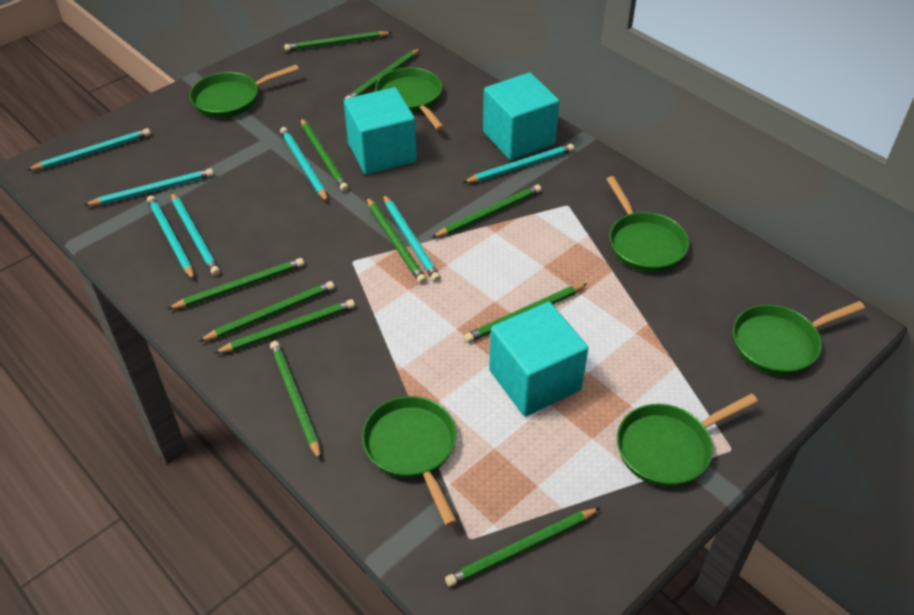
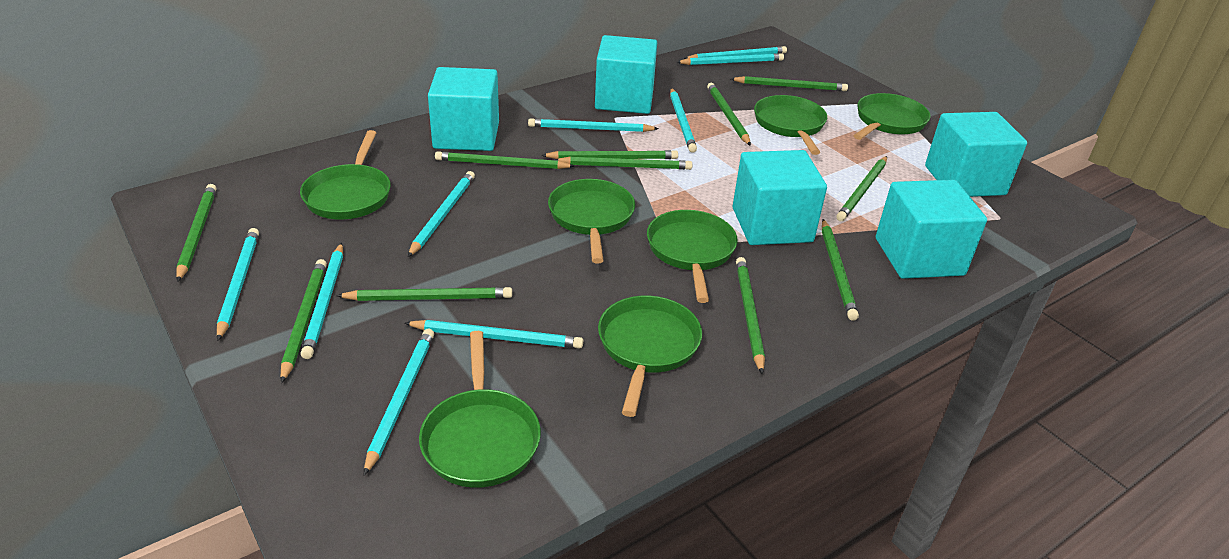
green pan: [190,65,299,118] [362,396,457,526] [375,68,444,130] [606,176,689,272] [617,393,758,487] [733,301,865,375] = 6 -> [300,130,391,220] [419,331,541,488] [548,179,635,263] [598,296,702,417] [647,210,738,303] [754,95,827,155] [853,93,931,140] = 7
turquoise cube: [344,87,417,175] [483,73,560,160] [489,302,588,416] = 3 -> [428,67,499,151] [595,35,657,114] [733,150,827,245] [876,180,987,279] [925,112,1027,197] = 5
turquoise pencil: [27,128,151,170] [84,168,214,206] [147,195,194,280] [171,192,220,276] [280,127,328,202] [383,194,441,282] [462,144,574,183] = 7 -> [217,228,259,341] [301,243,343,359] [364,329,434,476] [405,320,583,348] [408,171,475,257] [528,118,659,132] [670,88,697,153] [677,53,784,65] [684,46,787,59] = 9

